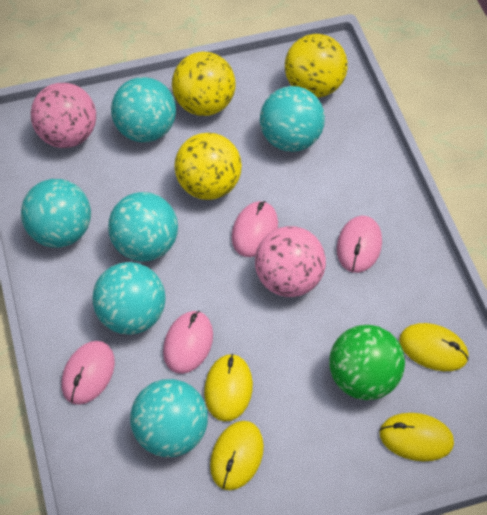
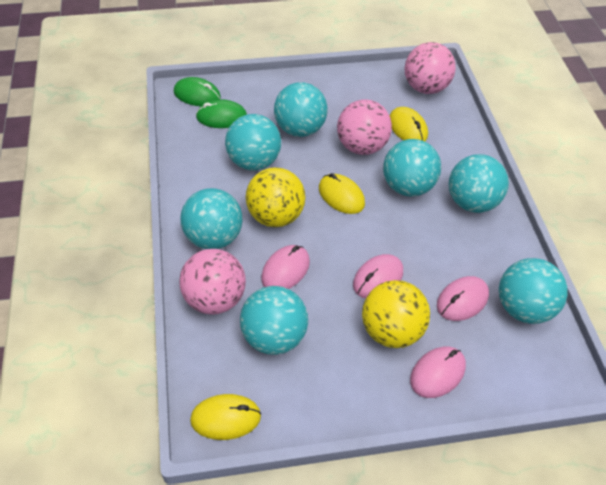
green ball: [329,325,405,400] = 1 -> none = 0
green mouse: none = 0 -> [174,77,221,106] [196,99,247,128] = 2
pink ball: [31,83,96,148] [255,226,326,297] = 2 -> [179,249,246,315] [337,99,392,155] [404,42,456,94] = 3
turquoise ball: [21,179,91,248] [92,262,166,335] [108,192,178,262] [111,77,176,142] [130,379,208,457] [260,86,325,152] = 6 -> [180,188,242,249] [225,114,281,170] [240,286,308,355] [274,82,328,137] [383,139,441,197] [449,154,509,213] [499,258,568,324] = 7
yellow ball: [172,52,236,116] [175,133,242,200] [285,34,348,98] = 3 -> [246,167,306,227] [362,280,430,348] = 2
yellow mouse: [204,354,253,422] [210,421,264,490] [380,413,454,461] [399,323,469,371] = 4 -> [190,394,261,440] [319,173,365,214] [390,107,428,141] = 3

